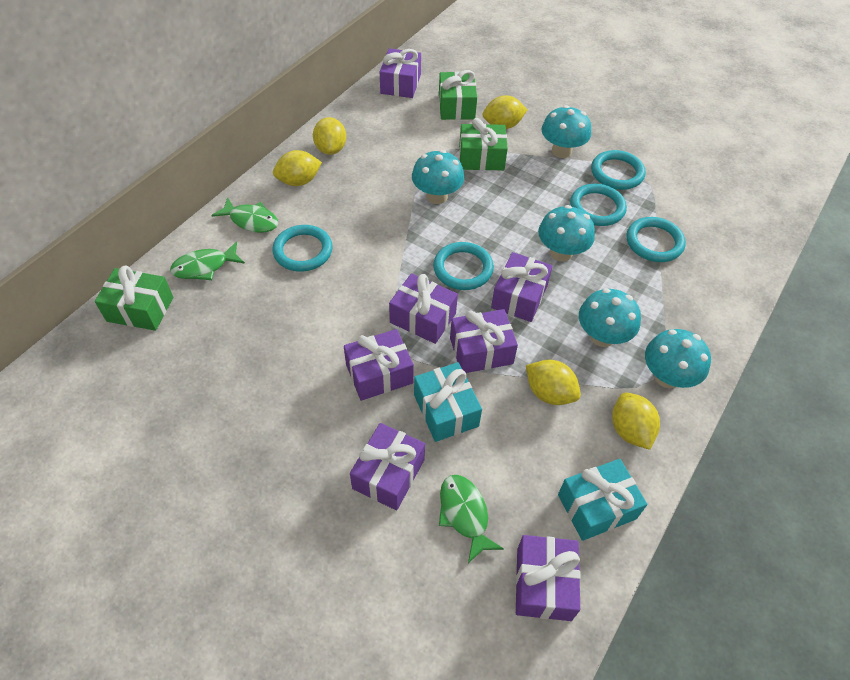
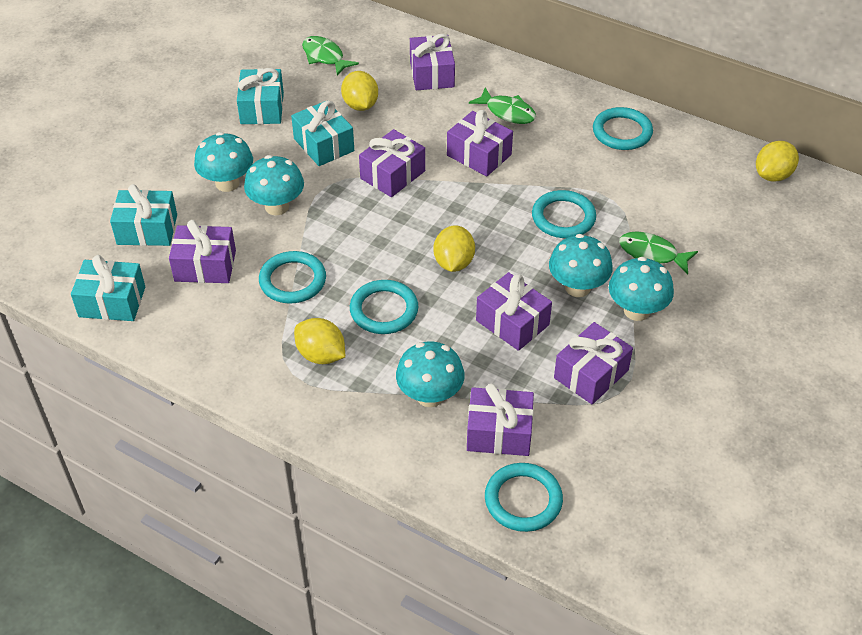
green gift: [95,265,173,331] [439,70,477,120] [459,118,508,170] = 3 -> none = 0
turquoise gift: [414,362,482,442] [558,459,647,541] = 2 -> [71,255,145,321] [110,184,177,246] [237,68,284,124] [291,101,354,166] = 4
yellow lemon: [273,150,322,186] [313,117,346,155] [483,95,527,129] [526,360,581,405] [612,392,660,450] = 5 -> [294,318,345,364] [341,71,378,111] [434,225,475,272] [756,141,799,182] = 4

